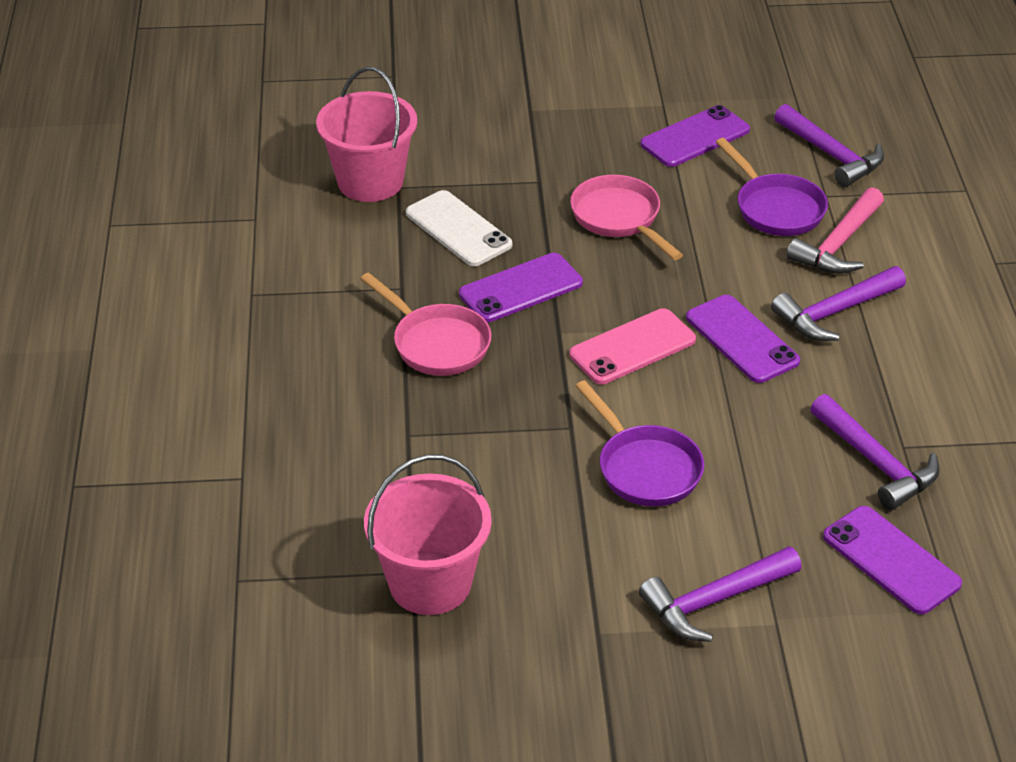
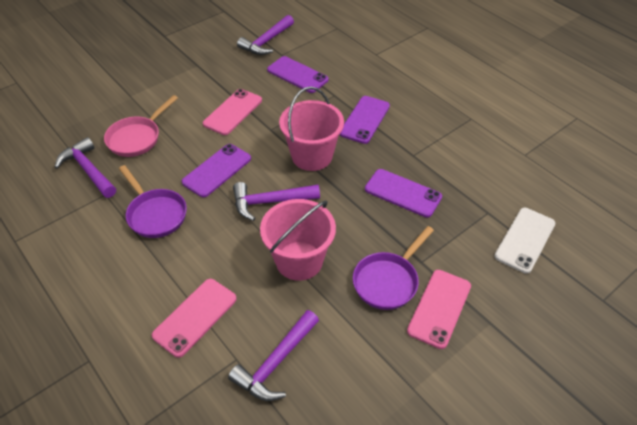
pink hammer: [786,187,884,274] = 1 -> none = 0
pink pan: [360,273,491,376] [570,175,683,260] = 2 -> [104,95,178,157] = 1
pink phone: [569,308,696,384] = 1 -> [152,279,237,358] [203,89,262,135] [407,270,471,349] = 3

